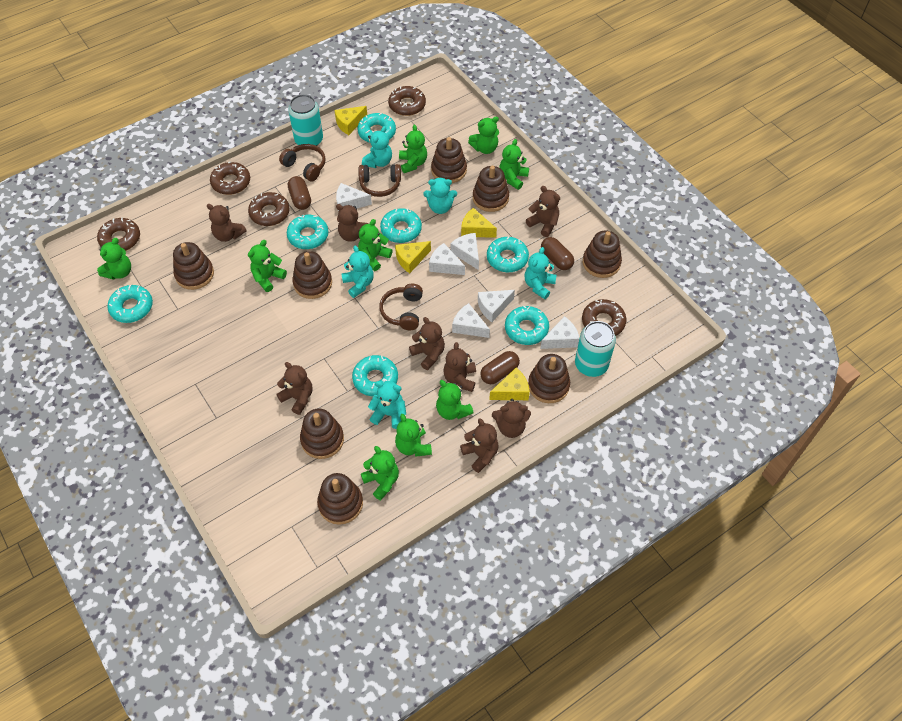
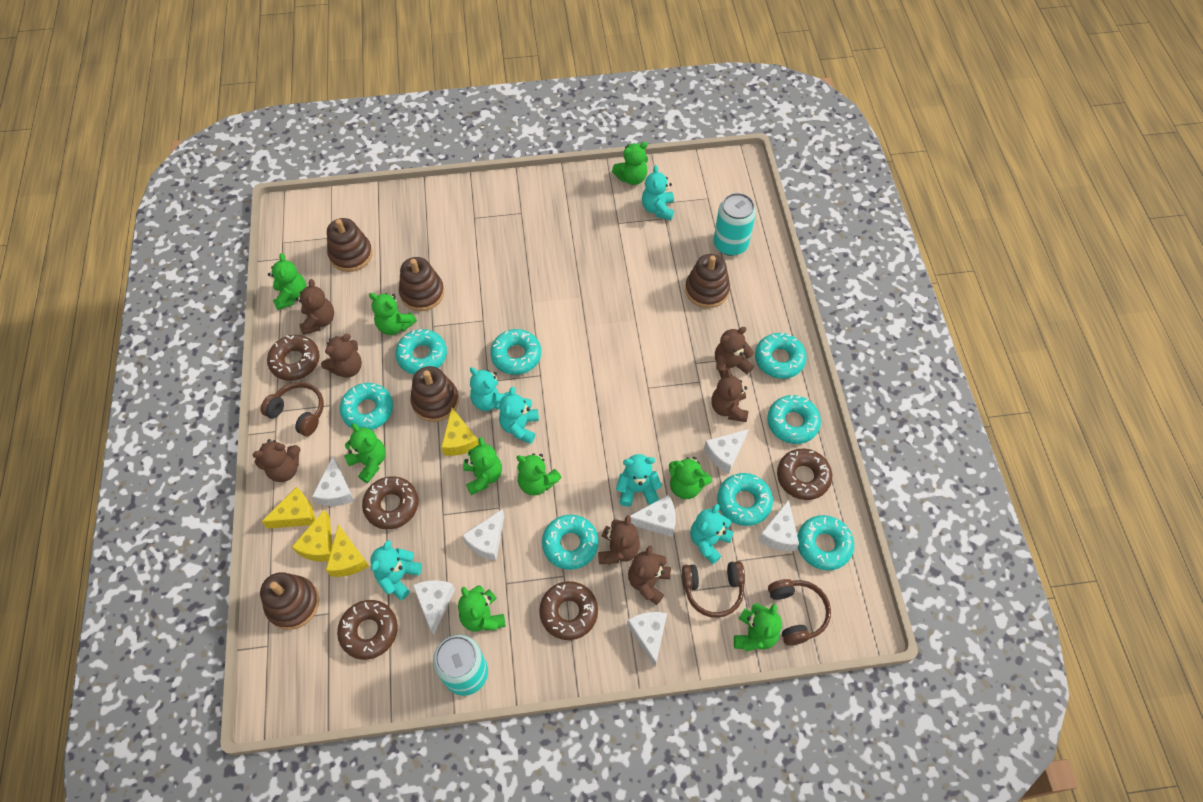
brown capsule: [288,176,311,210] [480,351,520,384] [541,237,574,270] = 3 -> none = 0
brown stacking toy: [173,242,214,290] [292,251,332,299] [300,409,344,459] [317,473,363,525] [431,137,467,183] [473,166,509,212] [528,354,570,403] [583,231,622,278] = 8 -> [260,572,319,630] [327,218,373,272] [399,257,444,311] [410,366,459,422] [685,254,730,308] = 5
brown teddy bear: [207,204,247,242] [276,362,312,415] [336,204,368,242] [409,317,445,370] [443,342,476,392] [460,418,499,473] [492,399,531,438] [526,186,560,237] = 8 -> [252,439,301,482] [296,279,334,335] [321,334,362,378] [598,515,640,565] [628,546,671,605] [711,369,748,422] [715,327,754,378] = 7
turquoise donut: [107,285,153,323] [287,215,328,249] [352,355,398,396] [358,113,396,143] [380,208,422,243] [487,237,529,272] [505,306,549,345] = 7 -> [340,383,393,430] [395,329,447,375] [490,329,541,375] [542,515,599,570] [717,473,773,526] [755,333,807,379] [767,395,821,444] [797,515,854,570] = 8
turquoise teddy bear: [342,246,374,298] [362,126,392,168] [368,381,406,429] [423,177,457,214] [525,247,557,299] = 5 -> [370,540,422,600] [470,367,509,411] [499,387,539,444] [616,454,662,507] [642,165,674,220] [690,504,733,564] = 6
white cheese: [336,183,372,212] [429,243,465,275] [450,233,479,270] [452,303,490,338] [478,290,515,322] [540,316,580,349] = 6 -> [312,457,354,506] [413,580,455,635] [462,509,504,561] [627,612,667,667] [630,495,676,537] [704,429,749,474] [758,500,799,551] = 7

